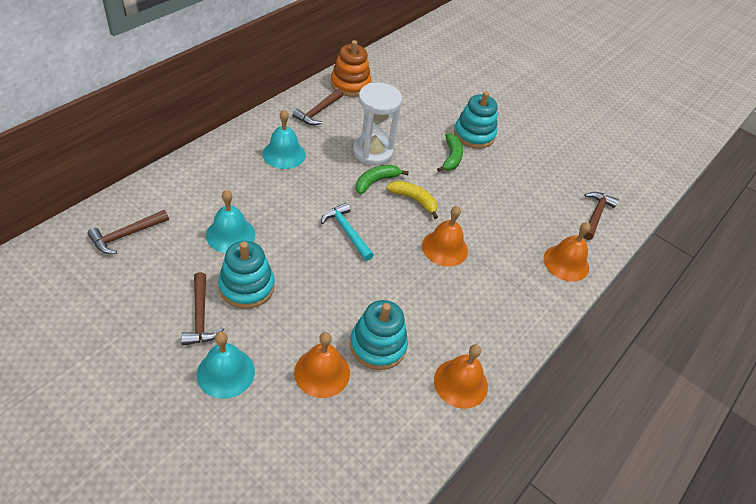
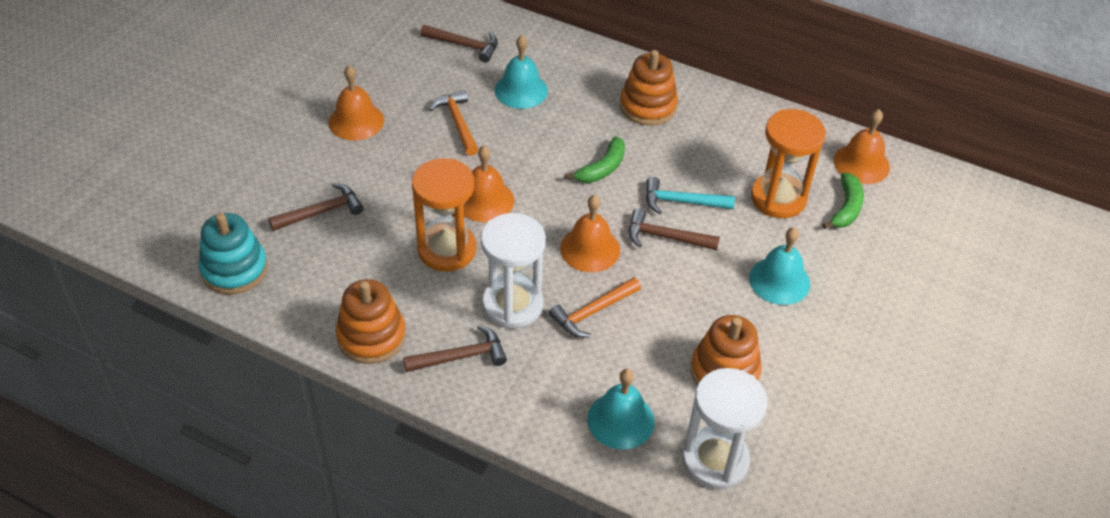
orange hammer: none = 0 -> [429,90,478,156] [549,277,641,338] = 2
orange hourglass: none = 0 -> [412,158,476,271] [751,109,826,218] = 2
orange stacking toy: [331,40,371,97] = 1 -> [336,279,406,364] [620,50,678,126] [691,315,762,386] = 3
turquoise stacking toy: [218,241,275,309] [350,300,408,370] [454,91,498,149] = 3 -> [199,213,268,295] = 1
white hourglass: [353,83,402,165] = 1 -> [481,213,546,329] [682,368,767,489] = 2
yellow banana: [386,181,438,219] = 1 -> none = 0

